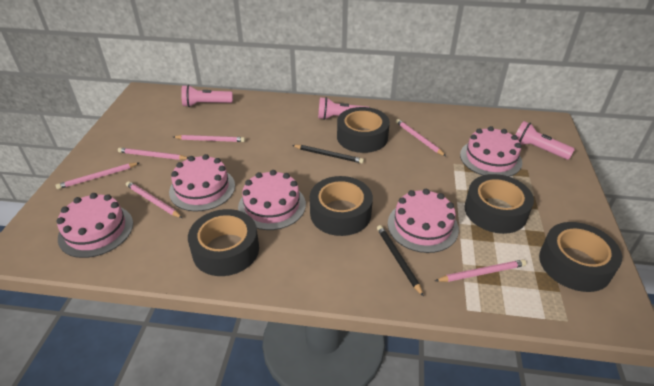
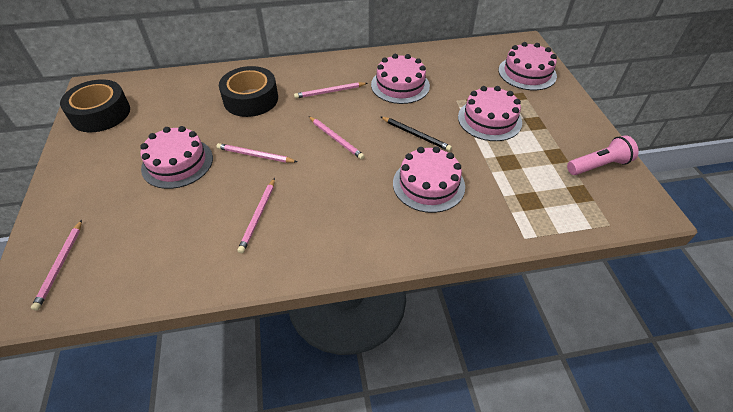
black pencil: [292,145,364,164] [377,225,424,297] = 2 -> [381,117,452,151] = 1
black tape: [188,209,259,276] [310,176,373,236] [337,107,390,153] [465,174,534,234] [539,222,622,292] = 5 -> [60,79,130,132] [219,66,278,117] = 2
pink flashlight: [181,85,233,107] [318,97,370,120] [516,121,575,160] = 3 -> [567,135,639,175] = 1
pink pencil: [56,163,139,189] [118,148,188,160] [126,181,182,218] [174,135,245,142] [396,119,446,156] [435,260,526,282] = 6 -> [31,220,82,311] [217,143,297,163] [237,178,275,253] [294,82,367,99] [309,116,365,160] = 5

